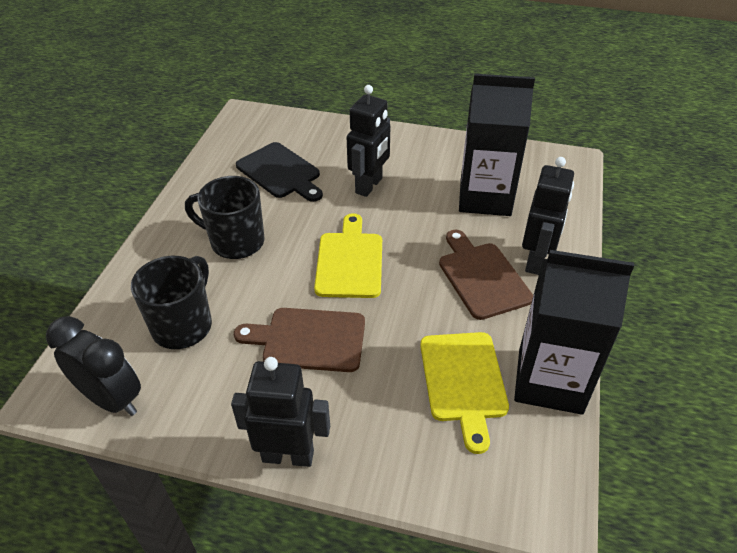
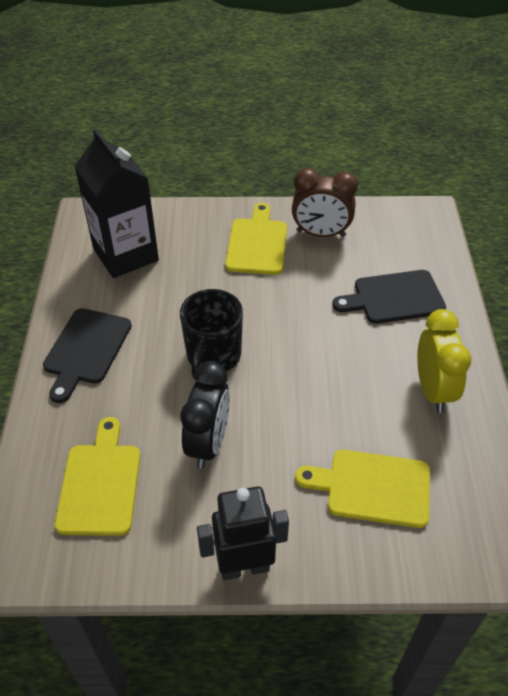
black carton: [459,74,535,216] [514,250,634,415] = 2 -> [74,129,159,278] = 1
black cutting board: [236,142,323,202] = 1 -> [43,308,132,403] [332,270,446,324] = 2
black mug: [131,256,212,349] [185,176,264,259] = 2 -> [180,289,243,377] = 1
black robot: [231,357,330,467] [347,85,391,197] [522,157,574,275] = 3 -> [197,486,289,580] = 1
brown clock: none = 0 -> [292,168,358,237] = 1
brown cutting board: [234,308,365,372] [439,230,533,320] = 2 -> none = 0
yellow clock: none = 0 -> [417,309,471,413] = 1
yellow cutting board: [314,213,382,298] [420,332,509,454] = 2 -> [55,417,140,536] [225,203,287,275] [295,450,430,528] = 3

